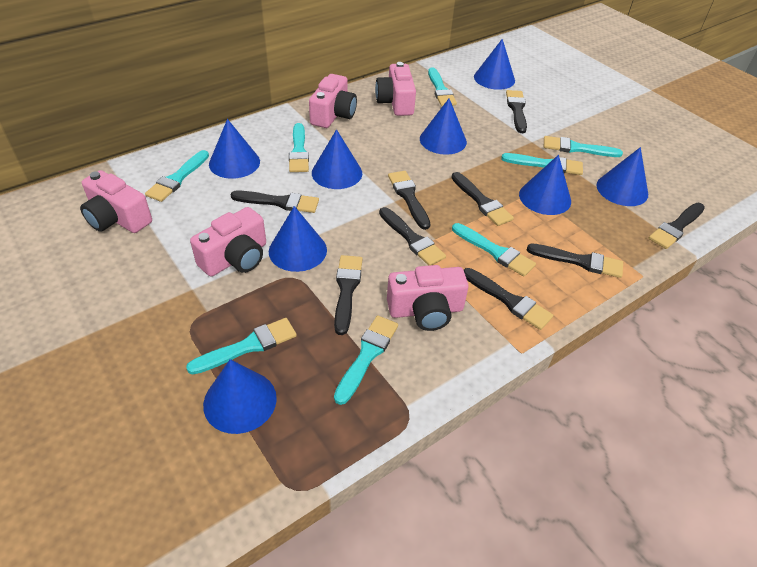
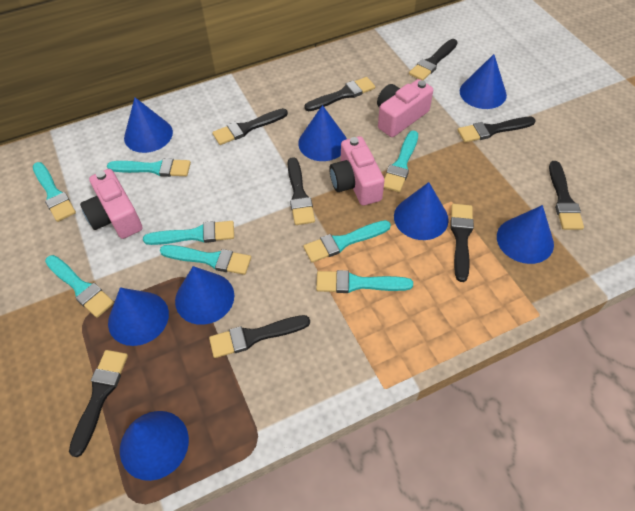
pink camera: [80,170,152,233] [190,207,266,277] [309,74,357,128] [375,62,416,116] [387,265,469,331] = 5 -> [80,169,143,239] [329,136,385,205] [377,79,433,137] = 3

